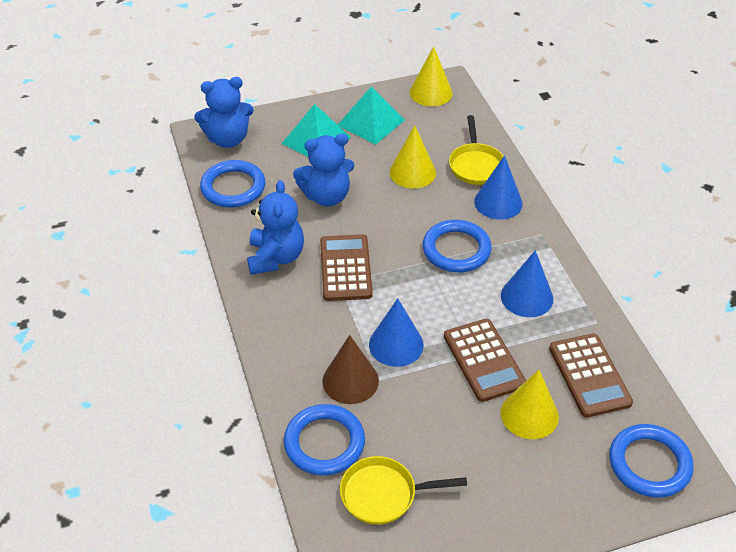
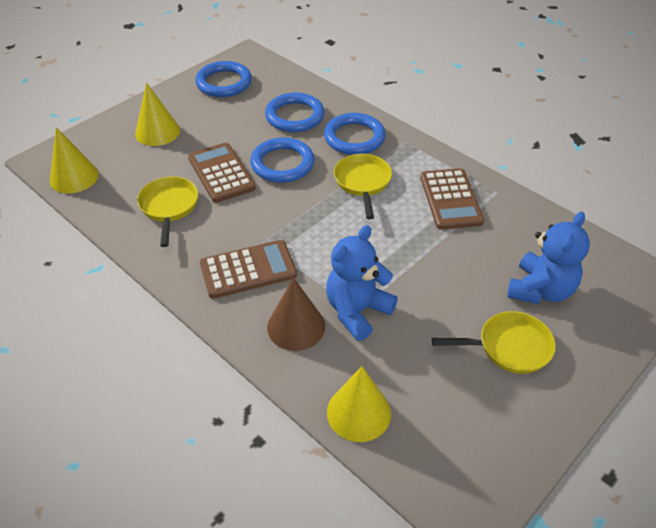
blue cone: [369,298,424,367] [474,155,523,220] [501,250,554,317] = 3 -> none = 0
blue teddy bear: [194,77,254,148] [247,180,304,275] [293,134,355,206] = 3 -> [326,225,398,341] [507,211,590,304] = 2
turquoise pyramid: [282,104,351,157] [338,86,405,145] = 2 -> none = 0
yellow pan: [340,456,467,525] [449,115,504,185] = 2 -> [137,177,198,247] [334,154,392,219] [432,311,556,374] = 3

